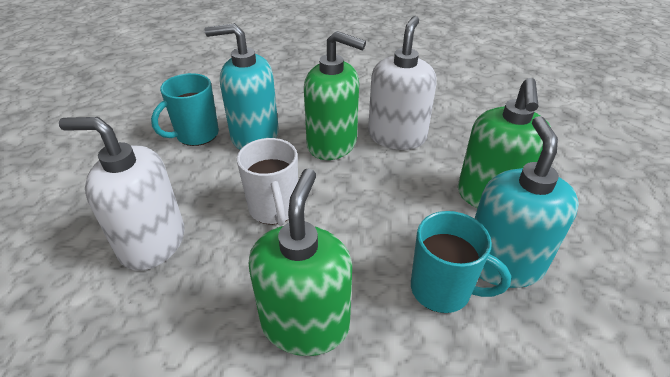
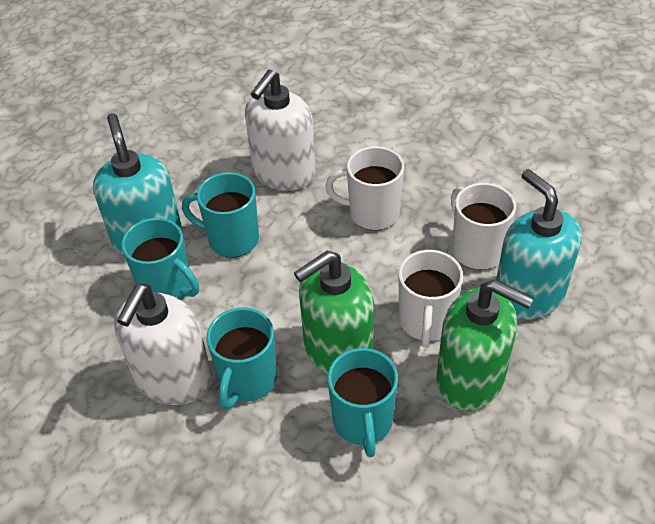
green soap dispenser: [249,169,352,356] [304,31,366,160] [458,78,551,208] = 3 -> [294,251,374,375] [436,279,534,411] = 2
turquoise mug: [151,73,219,146] [411,211,511,313] = 2 -> [121,218,199,300] [182,172,259,258] [206,307,277,410] [328,348,398,457] = 4
white mug: [237,138,298,226] = 1 -> [325,146,404,231] [398,250,463,348] [451,183,516,270] = 3

